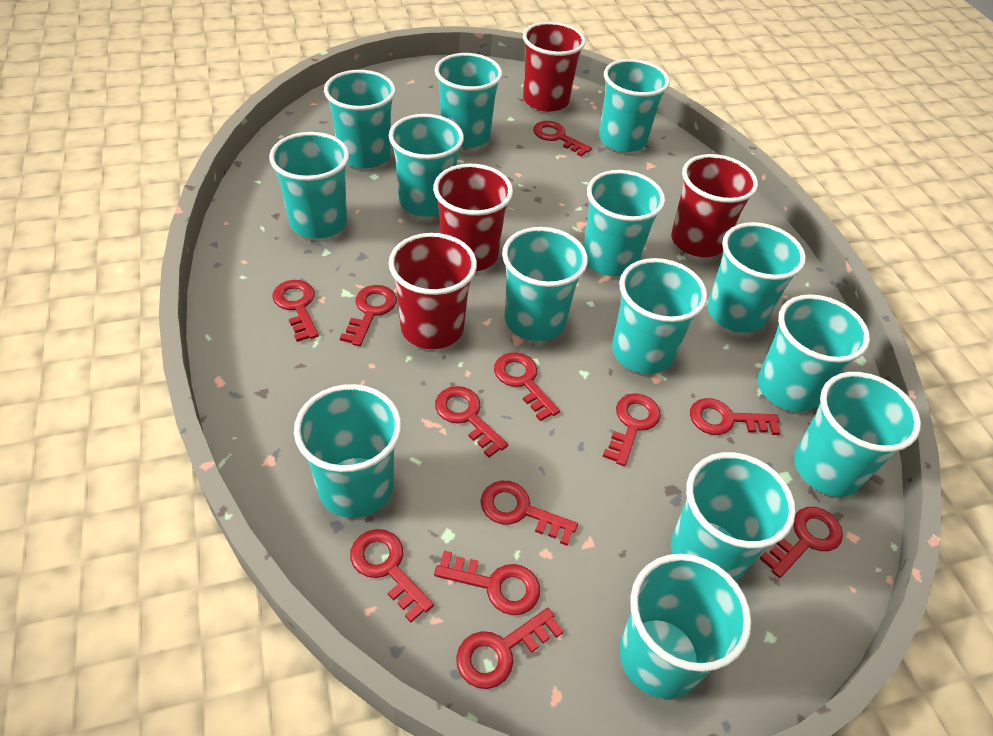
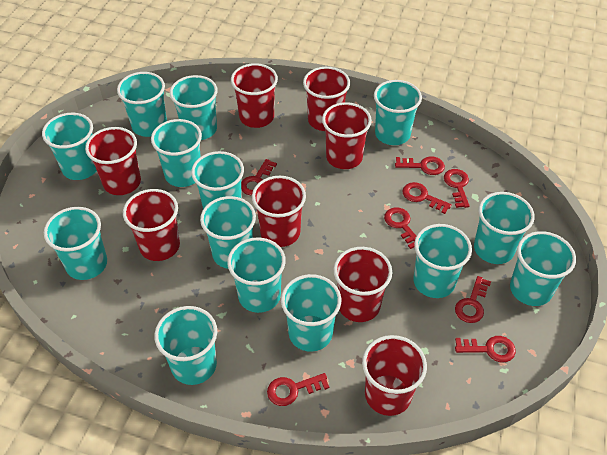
red cup: [389,233,477,349] [433,164,513,271] [523,22,586,112] [671,154,758,257] = 4 -> [85,127,141,195] [123,189,180,261] [231,63,278,128] [252,176,306,247] [303,67,350,131] [322,102,372,169] [334,247,392,322] [362,335,427,416] = 8
red key: [272,280,319,342] [340,285,397,346] [350,529,434,622] [434,550,540,615] [435,386,508,458] [456,608,563,689] [481,481,578,546] [494,352,560,421] [533,121,592,157] [602,393,661,466] [690,398,780,435] [759,507,843,578] = 12 -> [241,159,277,195] [267,373,329,406] [384,208,416,249] [395,156,445,175] [402,182,452,214] [444,169,470,208] [455,276,491,323] [455,336,516,362] = 8

